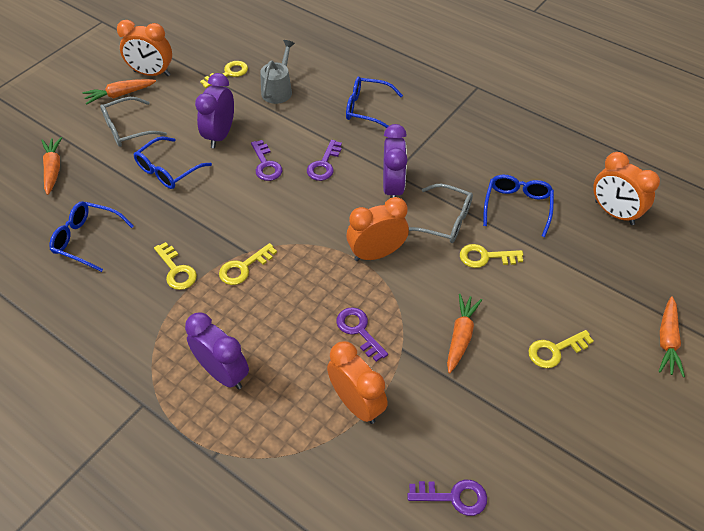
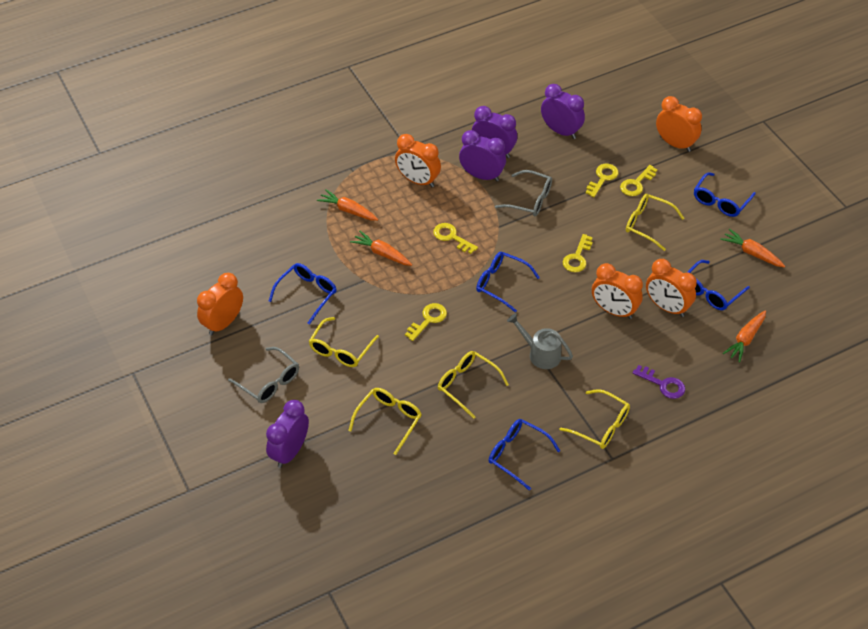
blue glasses: [49,201,134,272] [134,137,212,189] [346,77,403,128] [483,175,554,237] = 4 -> [269,263,337,324] [476,252,540,312] [489,419,560,491] [687,260,750,310] [694,172,756,217] = 5
orange clock: [117,20,172,76] [327,341,388,424] [346,197,409,261] [593,152,660,225] = 4 -> [197,273,243,335] [395,134,441,187] [592,263,643,319] [646,259,697,317] [656,96,702,152] = 5
purple clock: [185,312,249,390] [195,73,234,148] [383,124,408,198] = 3 -> [266,400,309,468] [459,130,506,182] [472,106,517,158] [541,84,585,139] = 4
purple key: [251,140,282,181] [307,140,342,181] [336,307,388,362] [407,480,487,516] = 4 -> [633,365,685,399] = 1
yellow glasses: none = 0 -> [309,317,379,367] [348,388,422,455] [438,351,509,419] [559,389,630,449] [626,194,684,251] = 5

